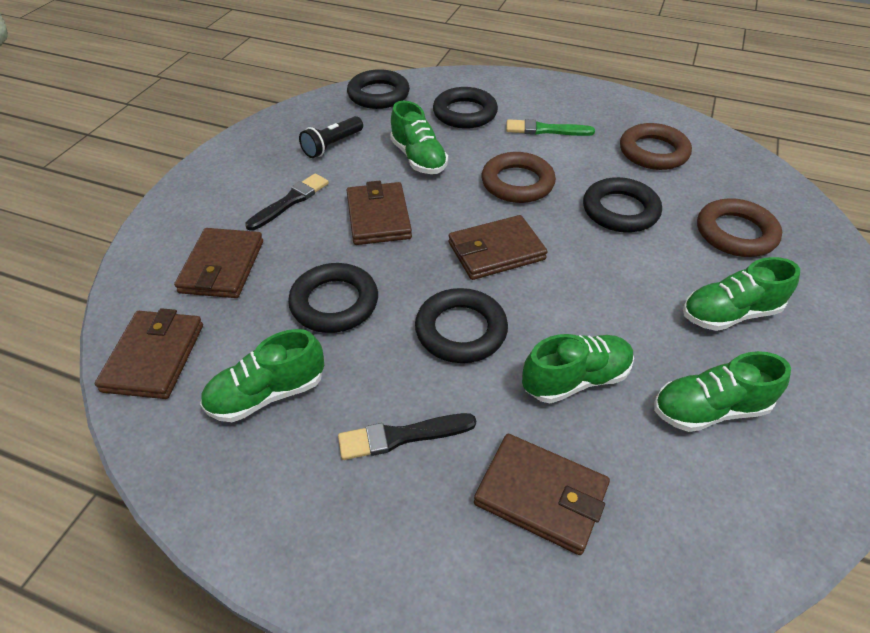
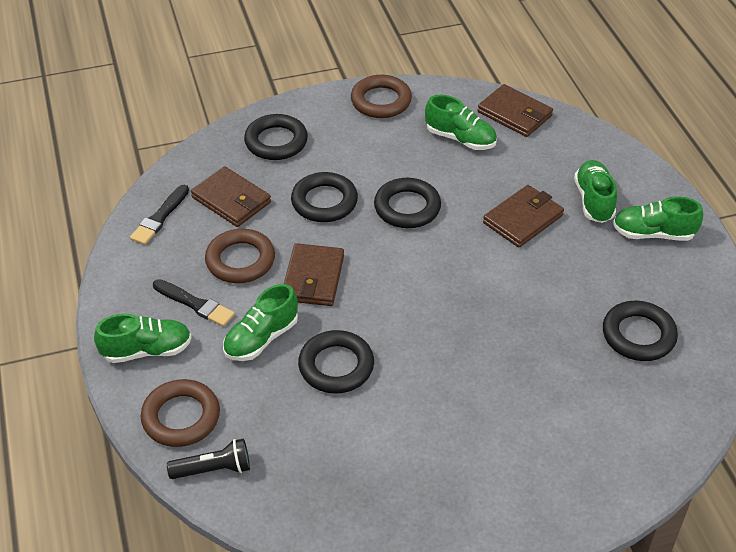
brown wallet: [95,308,203,399] [174,228,263,298] [347,181,412,245] [448,215,548,280] [474,434,610,555] = 5 -> [191,166,271,227] [284,243,344,306] [478,84,553,137] [483,185,564,248] = 4
green brush: [506,119,595,136] = 1 -> none = 0

